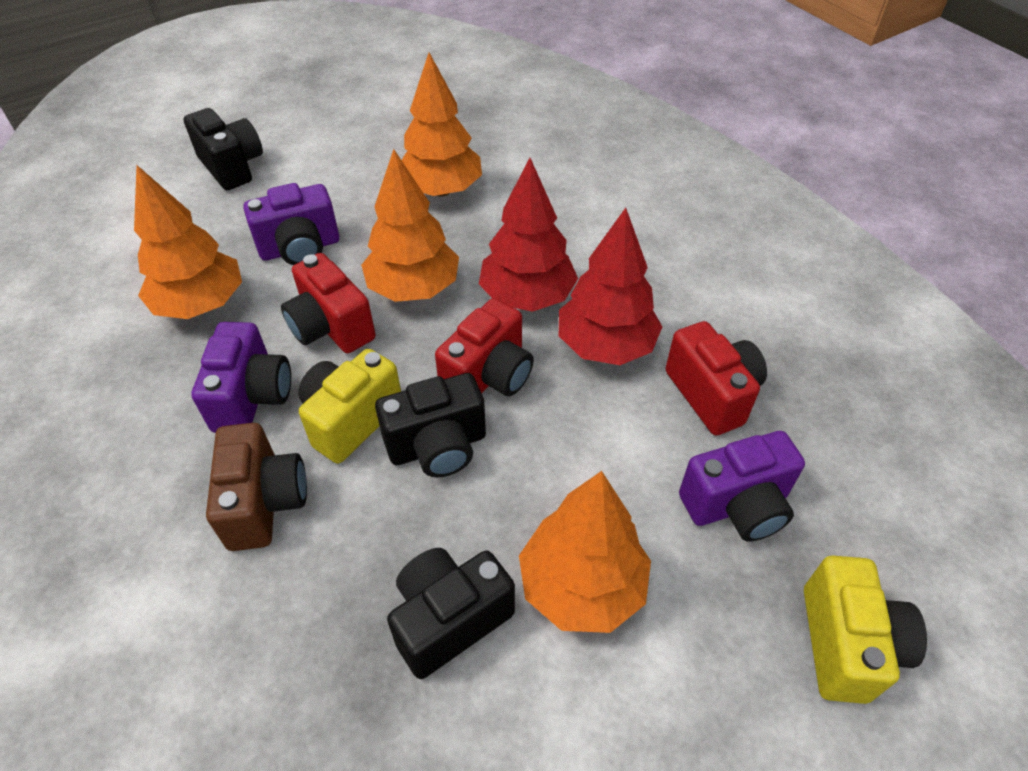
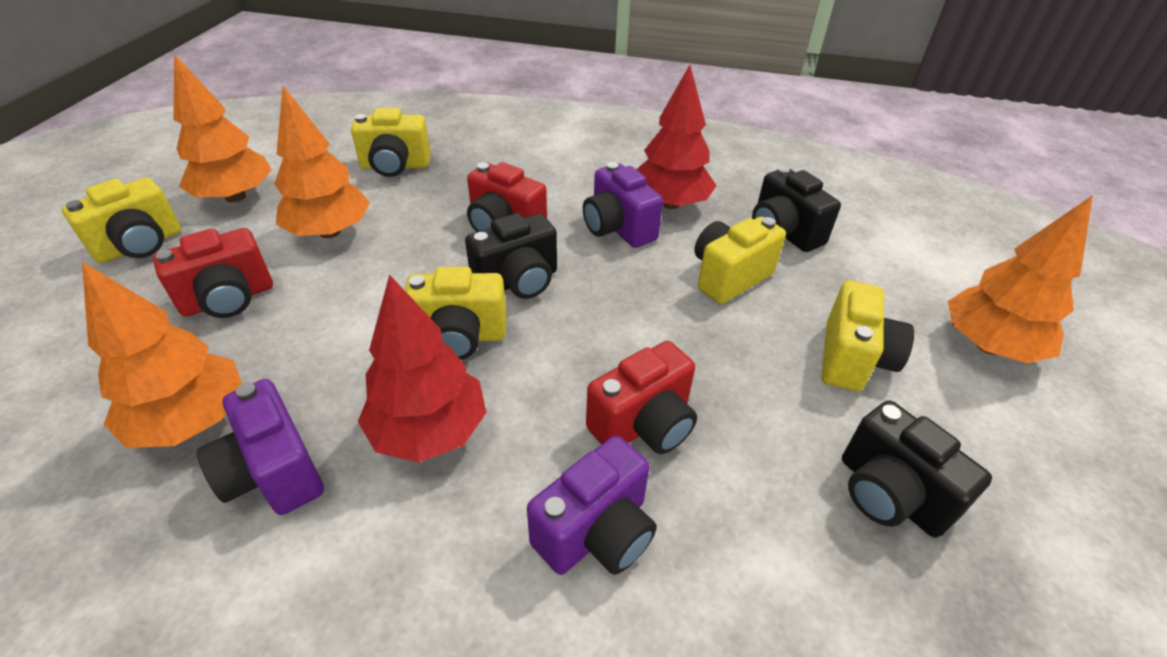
brown camera: [206,423,307,551] = 1 -> none = 0
yellow camera: [298,349,401,464] [804,555,927,704] = 2 -> [62,177,181,263] [351,108,431,177] [405,267,507,360] [694,217,786,304] [821,280,914,392] = 5

